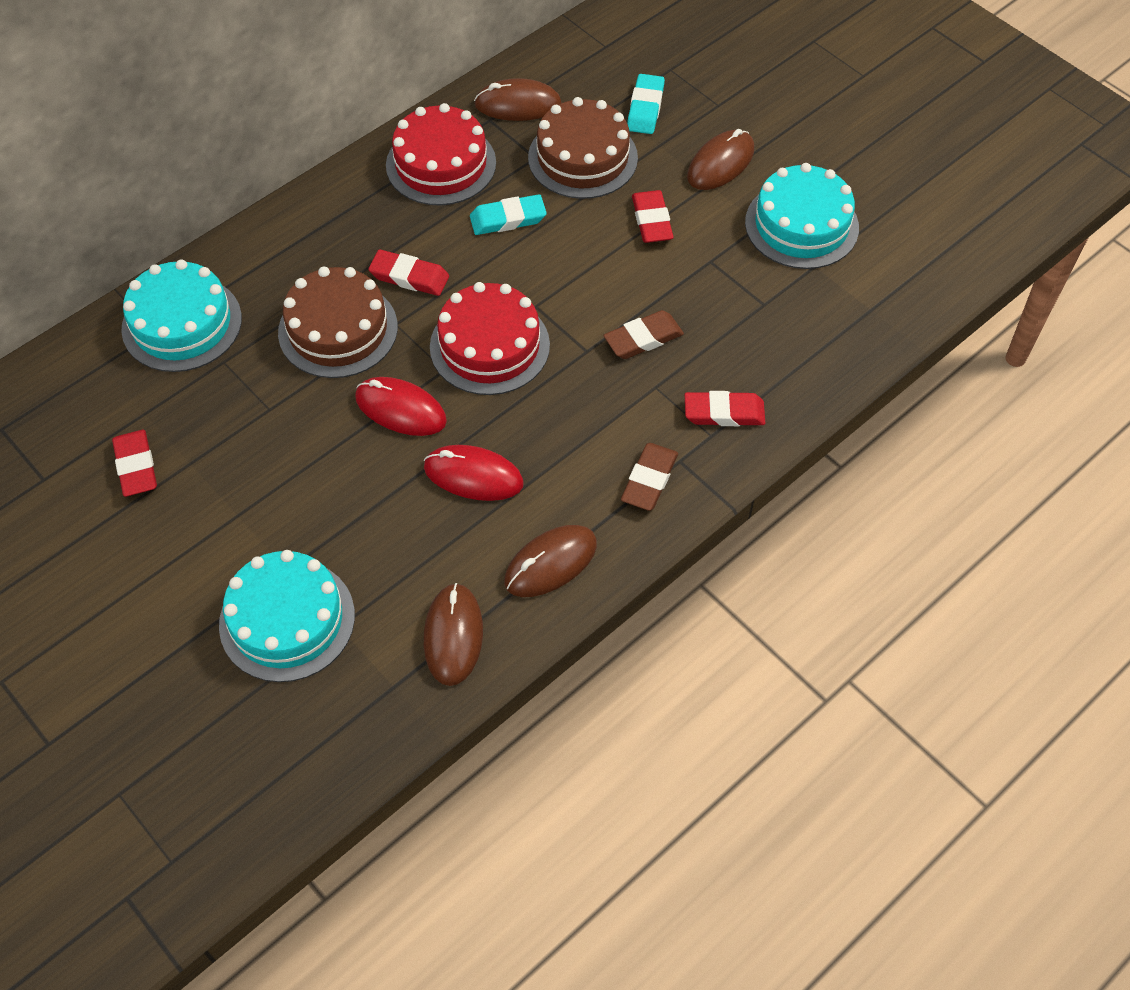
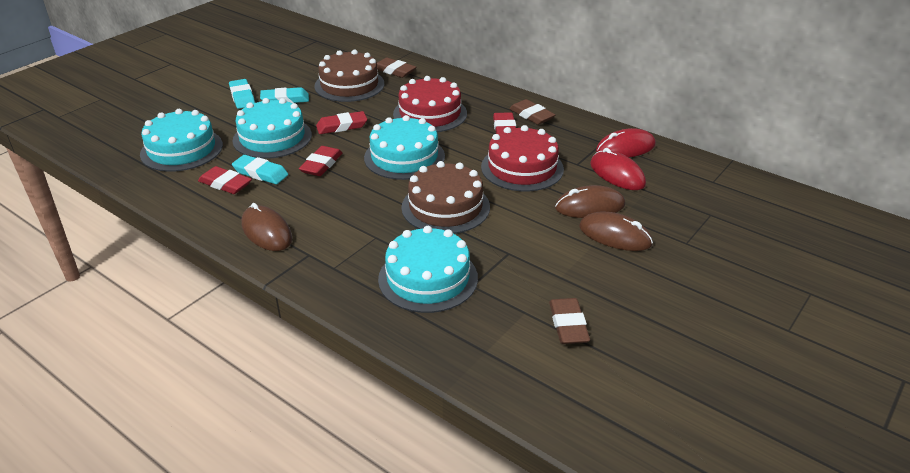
brown eraser: [603,310,684,359] [621,443,678,511] = 2 -> [377,58,416,78] [509,99,555,125] [549,298,590,344] = 3
brown mouse: [424,583,483,686] [474,78,562,121] [504,525,597,597] [687,129,754,190] = 4 -> [241,203,292,251] [555,185,625,218] [579,211,653,251] = 3
turquoise cake: [121,259,242,372] [219,550,355,682] [745,163,859,269] = 3 -> [140,109,223,172] [232,98,312,159] [364,115,445,180] [378,226,478,313] = 4
turquoise eraser: [470,194,547,235] [627,74,665,134] = 2 -> [229,79,255,109] [232,155,288,184] [260,87,309,103] = 3

